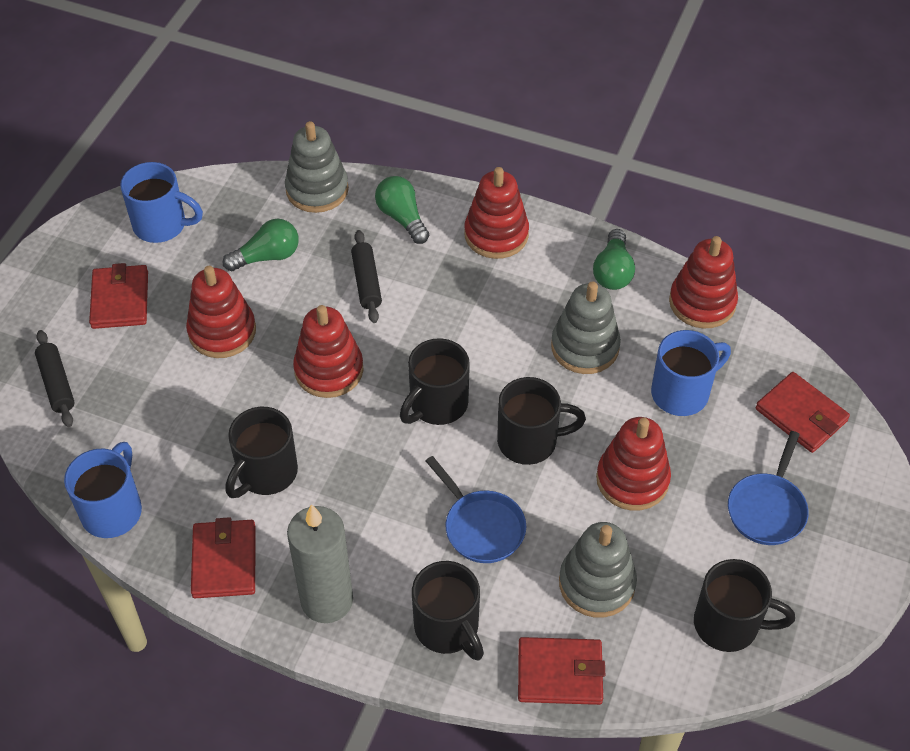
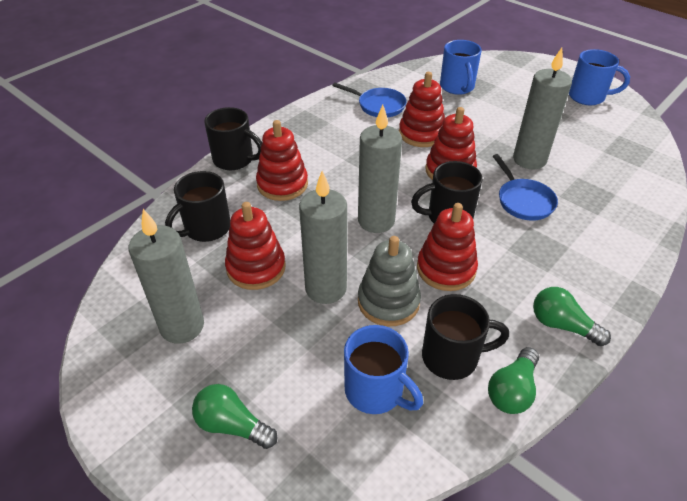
black mug: [225,407,298,498] [400,338,470,425] [412,561,484,661] [497,377,586,465] [694,559,795,652] = 5 -> [165,171,230,242] [204,107,262,170] [411,161,482,223] [422,294,509,380] = 4
black rolling pin: [35,330,75,427] [351,230,382,323] = 2 -> none = 0
grey candle: [287,504,353,623] = 1 -> [129,209,204,344] [299,171,347,304] [358,105,402,233] [513,48,572,169] = 4
grey stacking toy: [285,121,349,213] [551,281,621,374] [559,522,637,618] = 3 -> [358,236,421,326] = 1
red wallet: [89,263,148,329] [191,517,256,598] [518,637,605,705] [755,372,850,453] = 4 -> none = 0

